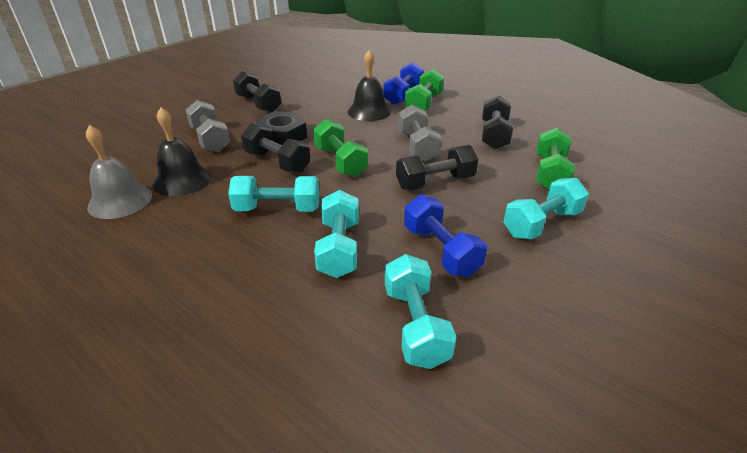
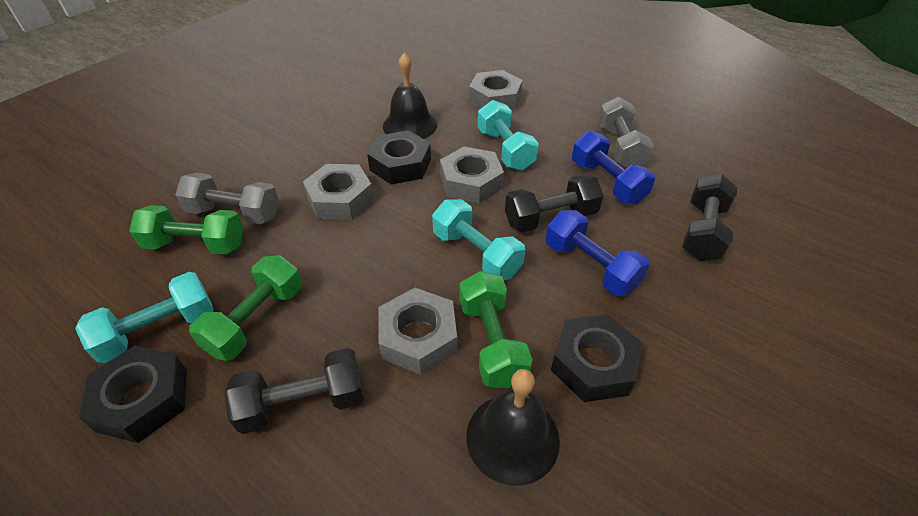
black dumbbell: [233,71,281,113] [241,123,310,173] [396,145,479,190] [482,95,513,150] = 4 -> [224,348,364,434] [505,174,604,232] [682,174,737,261] = 3
black nut: [256,111,307,145] = 1 -> [79,346,187,443] [367,130,431,185] [551,314,643,402] = 3
grey bell: [86,125,152,219] = 1 -> none = 0
grey nut: none = 0 -> [303,164,374,220] [379,288,457,375] [440,146,504,204] [469,70,523,110] = 4
turquoise dumbbell: [228,176,320,212] [314,190,359,278] [385,254,456,369] [503,178,589,239] = 4 -> [75,272,214,363] [432,199,525,280] [478,100,539,170] = 3

